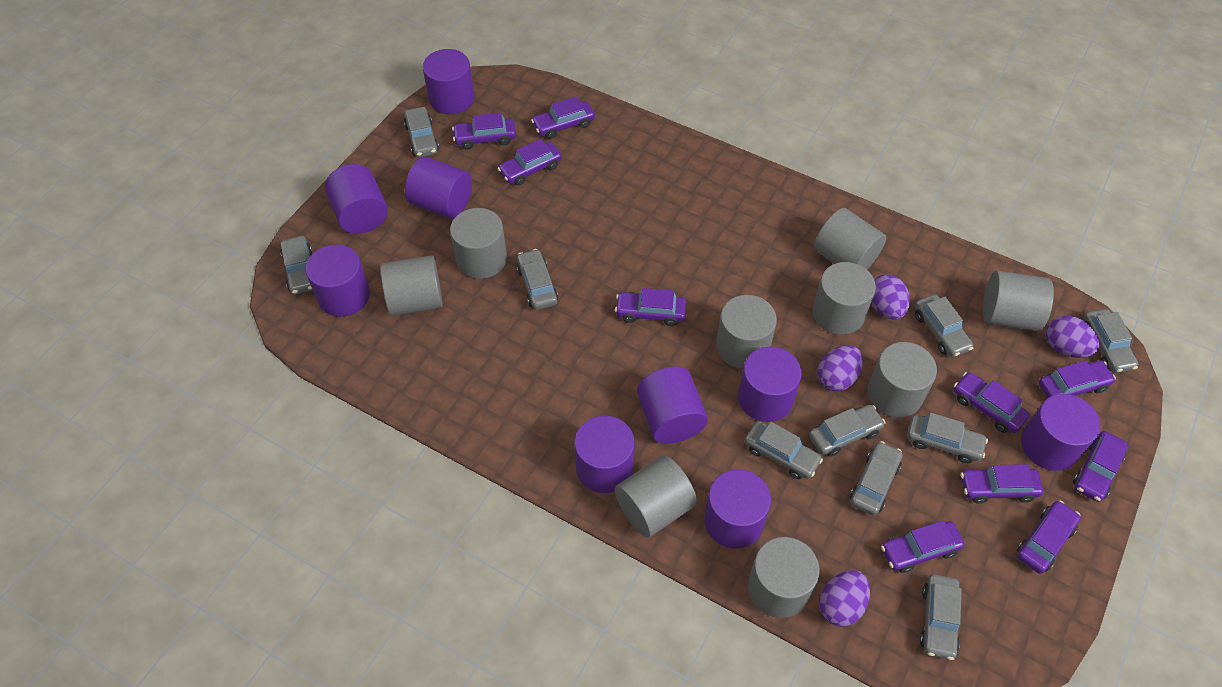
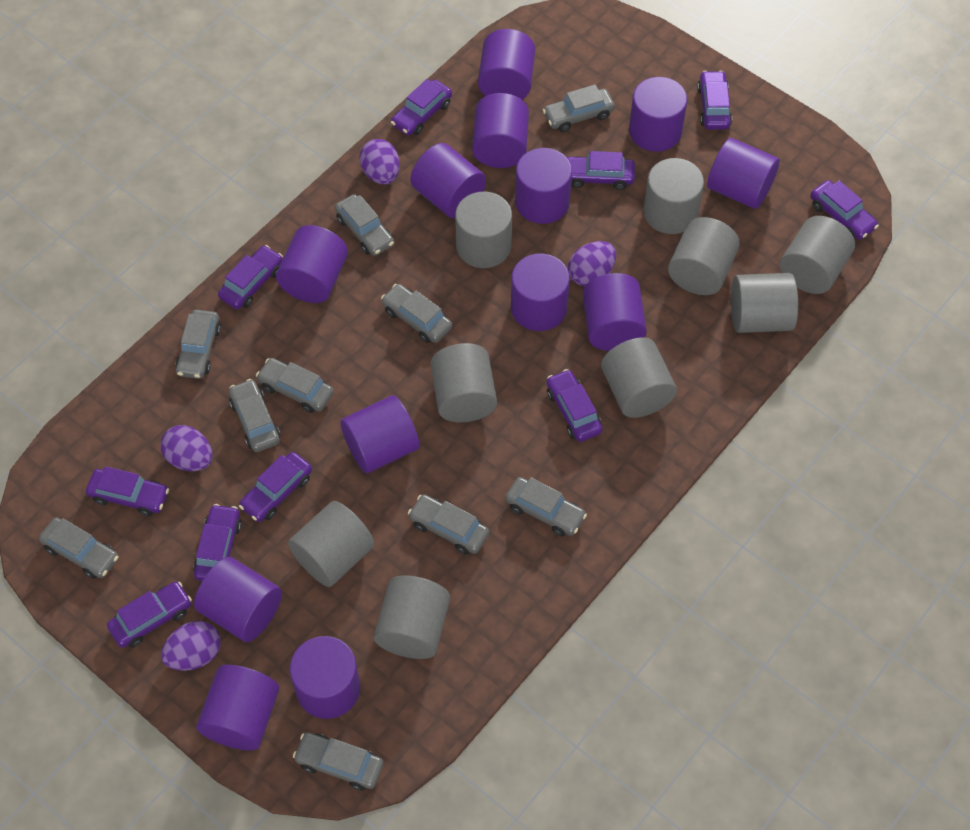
purple cylinder: [306,245,370,317] [325,164,388,234] [405,157,472,219] [423,49,475,114] [574,416,635,493] [637,367,708,444] [704,469,771,549] [738,347,802,422] [1021,394,1101,471] = 9 -> [194,557,282,642] [196,665,279,750] [276,225,348,303] [290,636,360,719] [340,395,420,474] [410,143,486,218] [472,93,529,168] [478,29,535,99] [511,254,570,331] [515,148,572,224] [583,273,647,351] [629,77,687,152] [707,138,780,209] = 13

